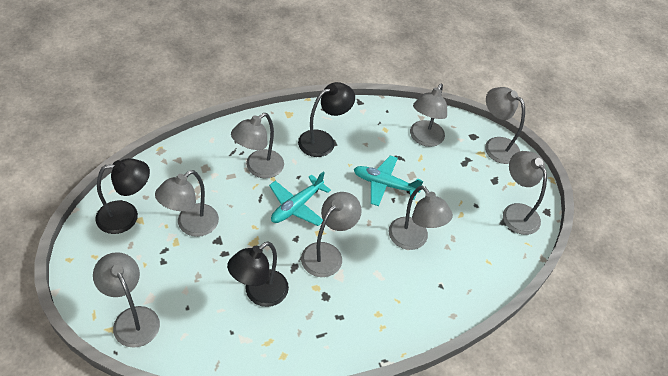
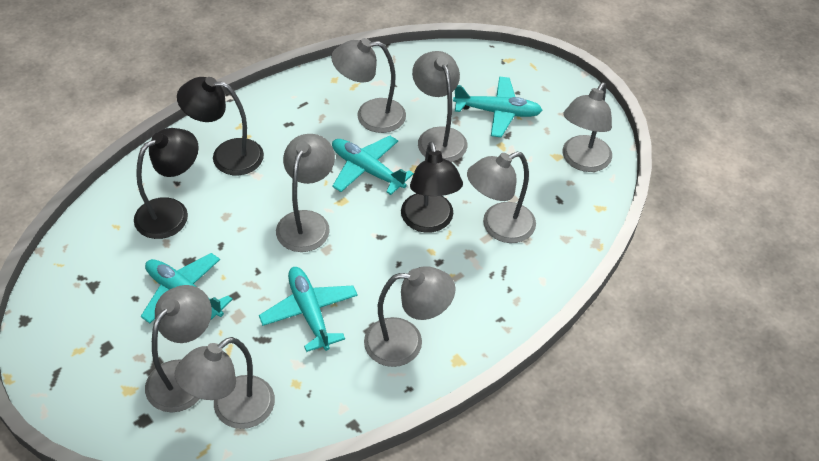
turquoise plane: [269,171,331,226] [354,155,423,206] = 2 -> [141,253,233,323] [259,267,358,352] [332,136,414,195] [453,76,543,138] = 4

